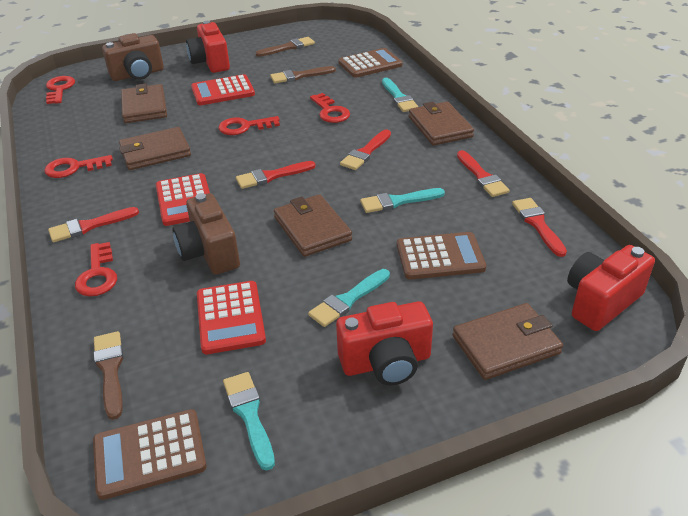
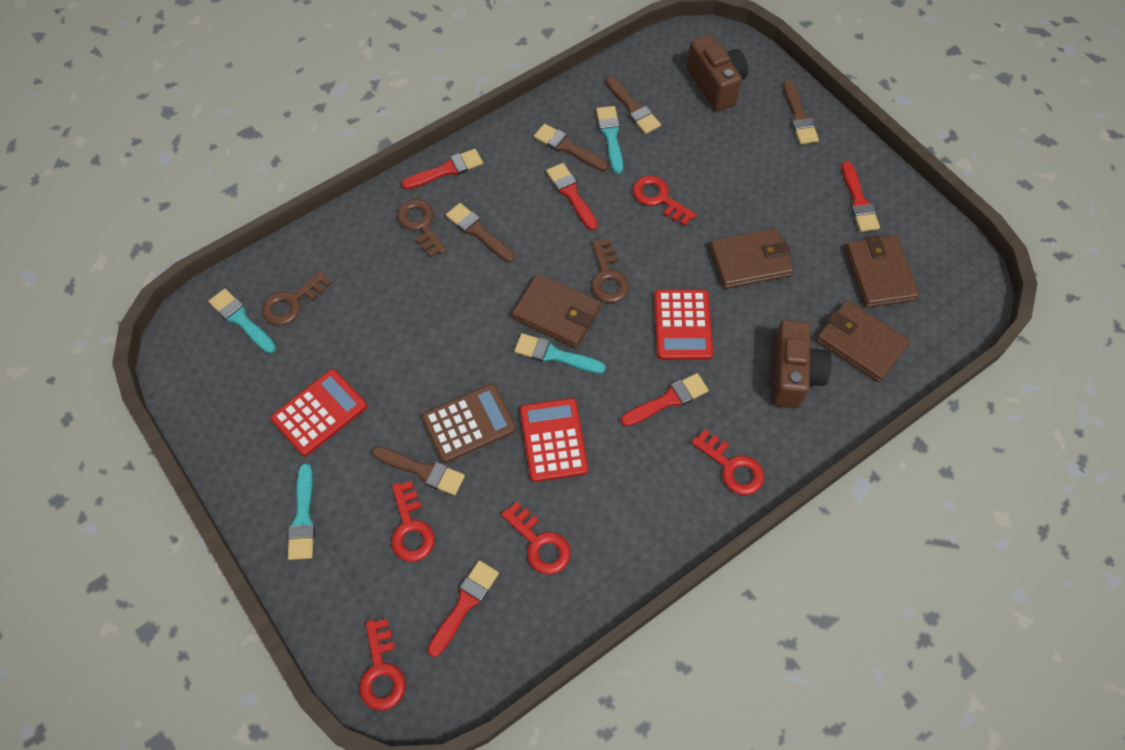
brown brush: [94,331,124,420] [255,37,315,57] [270,66,336,83] = 3 -> [372,446,465,496] [446,203,515,262] [534,124,608,171] [605,76,661,134] [783,80,819,144] = 5
brown calculator: [93,409,207,500] [339,48,402,78] [397,232,486,280] = 3 -> [421,384,516,463] = 1
brown key: none = 0 -> [262,270,332,326] [397,199,446,258] [591,239,629,303] = 3
brown wallet: [119,127,191,170] [121,84,167,123] [274,194,352,257] [409,102,474,145] [453,303,563,380] = 5 -> [512,273,601,348] [709,228,794,289] [816,300,910,382] [845,235,919,308] = 4
red camera: [186,21,230,73] [336,301,433,385] [567,245,655,331] = 3 -> none = 0

